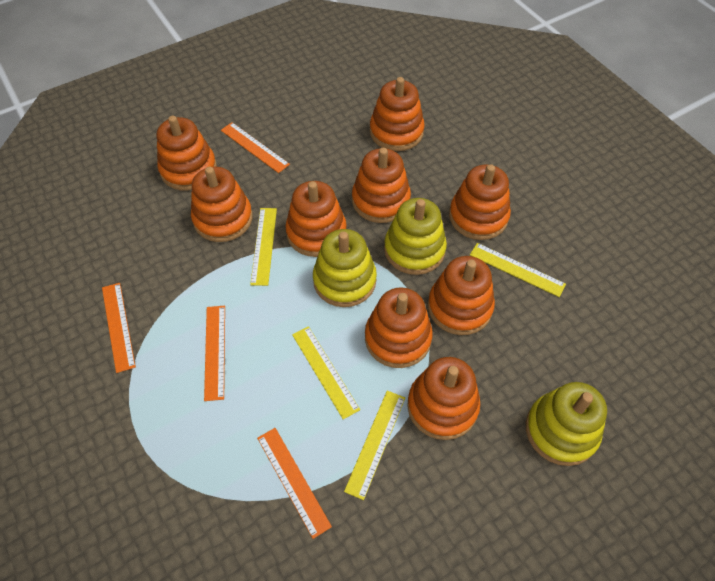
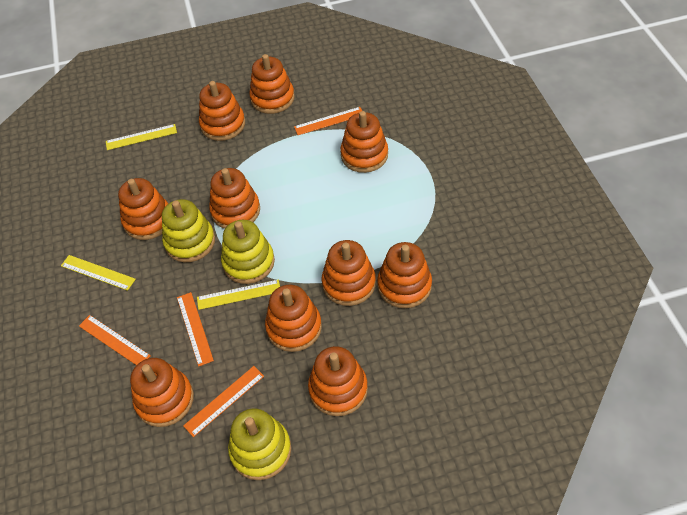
orange stacking toy: [157,116,217,191] [191,167,253,242] [285,181,347,257] [352,148,411,223] [365,287,433,368] [370,77,425,151] [407,357,480,440] [428,256,495,335] [449,164,511,240] = 9 -> [118,178,168,240] [130,358,194,427] [199,81,245,141] [209,168,260,229] [249,54,295,114] [265,284,322,352] [308,346,368,416] [321,240,376,306] [340,111,388,173] [377,242,432,308] = 10
yellow ruler: [250,208,277,286] [292,326,360,419] [344,391,405,500] [470,243,566,297] = 4 -> [61,255,136,291] [106,124,177,150] [197,280,280,310] = 3

